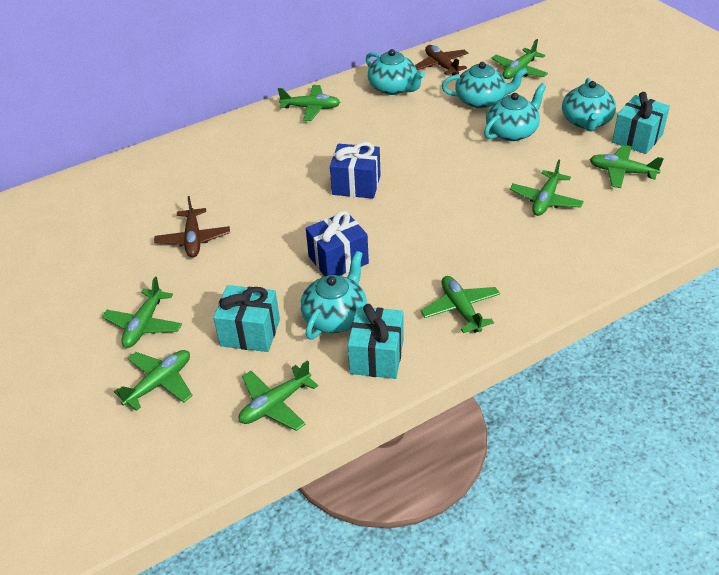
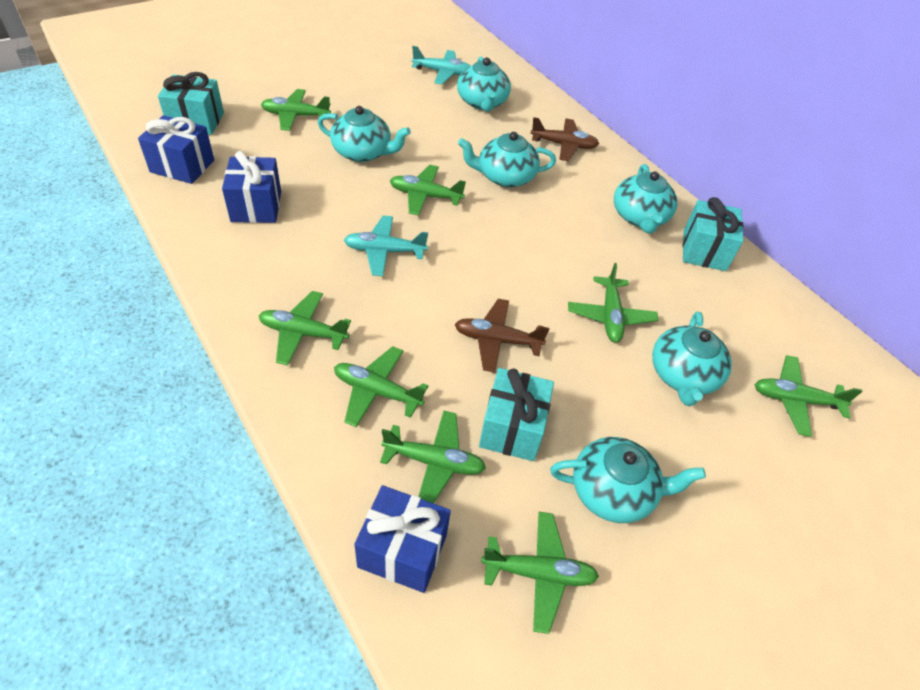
blue gift: [306,211,369,276] [330,142,380,199] = 2 -> [138,115,214,184] [222,151,281,223] [354,485,451,593] = 3
turquoise plane: none = 0 -> [344,215,428,276] [412,46,471,84] = 2
turquoise teapot: [300,251,367,340] [366,49,425,95] [442,62,527,109] [484,83,546,141] [562,78,616,131] = 5 -> [318,106,411,162] [457,56,511,111] [458,132,556,188] [550,437,706,523] [614,164,677,234] [652,311,732,406] = 6

